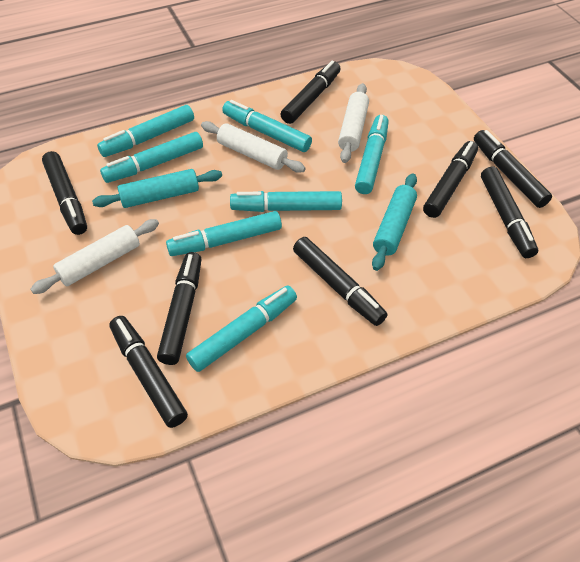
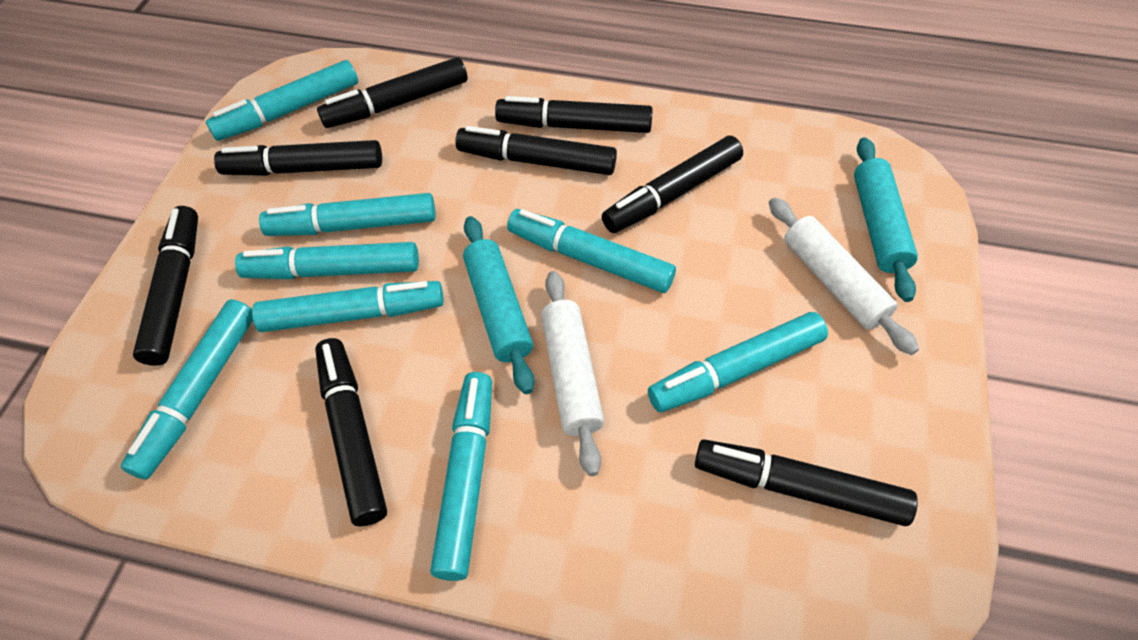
turquoise marker: [97,105,194,157] [100,132,203,183] [166,211,282,256] [186,286,297,372] [222,100,312,152] [230,191,342,212] [355,115,389,194] = 7 -> [121,299,253,480] [206,60,358,141] [235,242,419,279] [252,281,444,332] [259,193,436,236] [430,372,492,581] [507,209,676,293] [648,312,828,412] = 8
white rolling pin: [30,219,159,294] [201,121,306,173] [338,83,369,163] = 3 -> [541,271,604,476] [769,197,919,355] = 2

